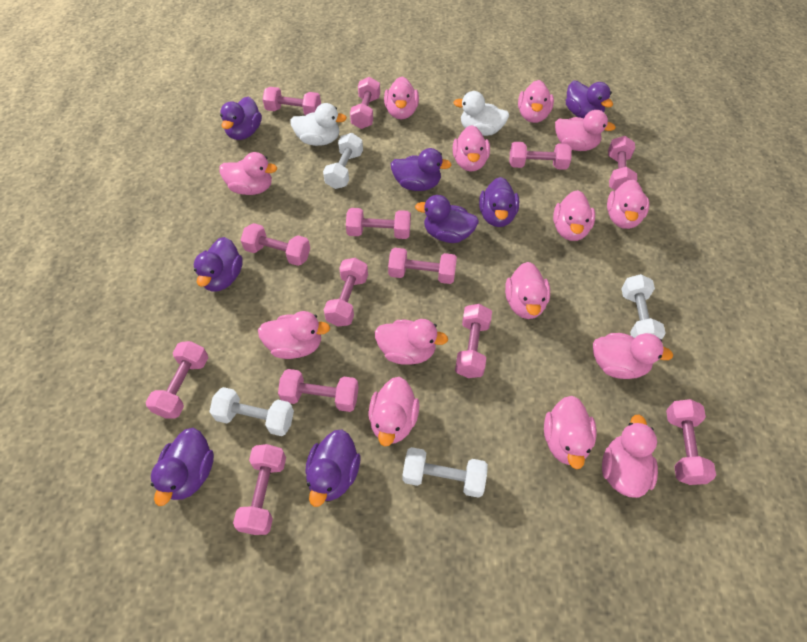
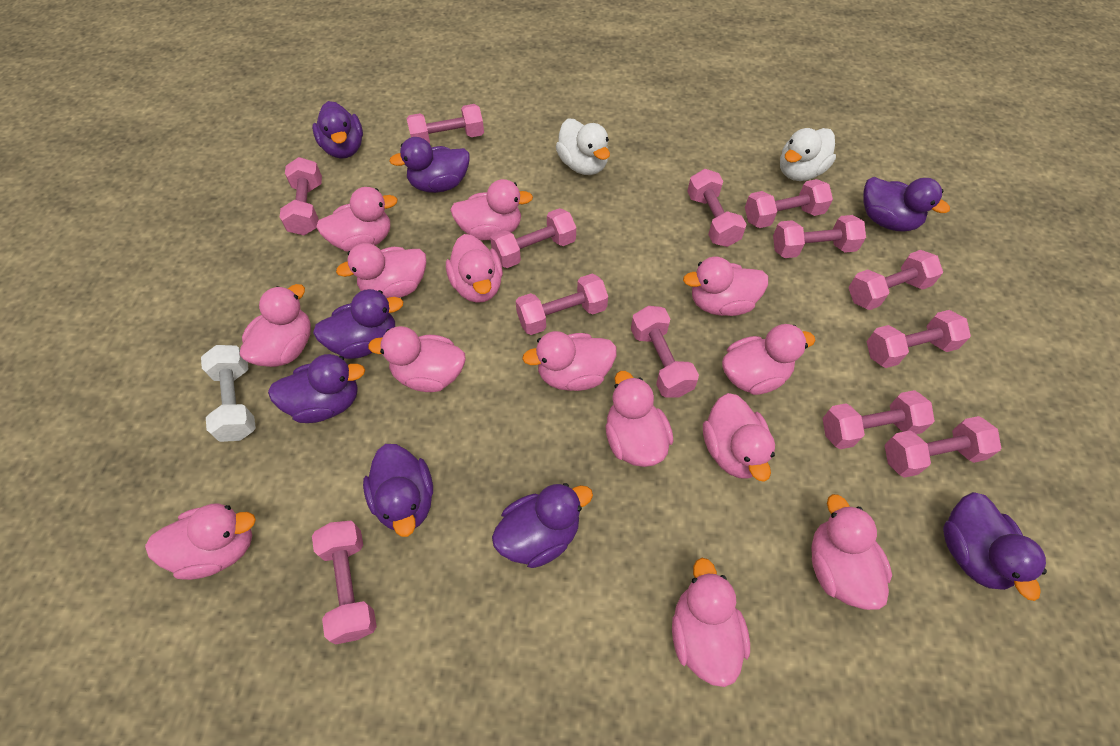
white dumbbell: [209,387,294,436] [323,133,363,189] [402,447,488,498] [621,274,666,339] = 4 -> [201,345,256,442] = 1

